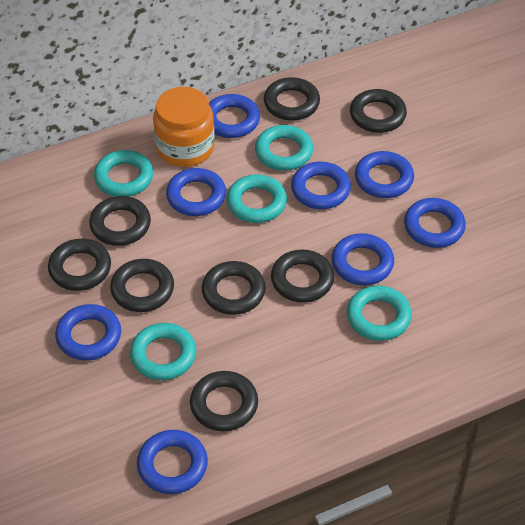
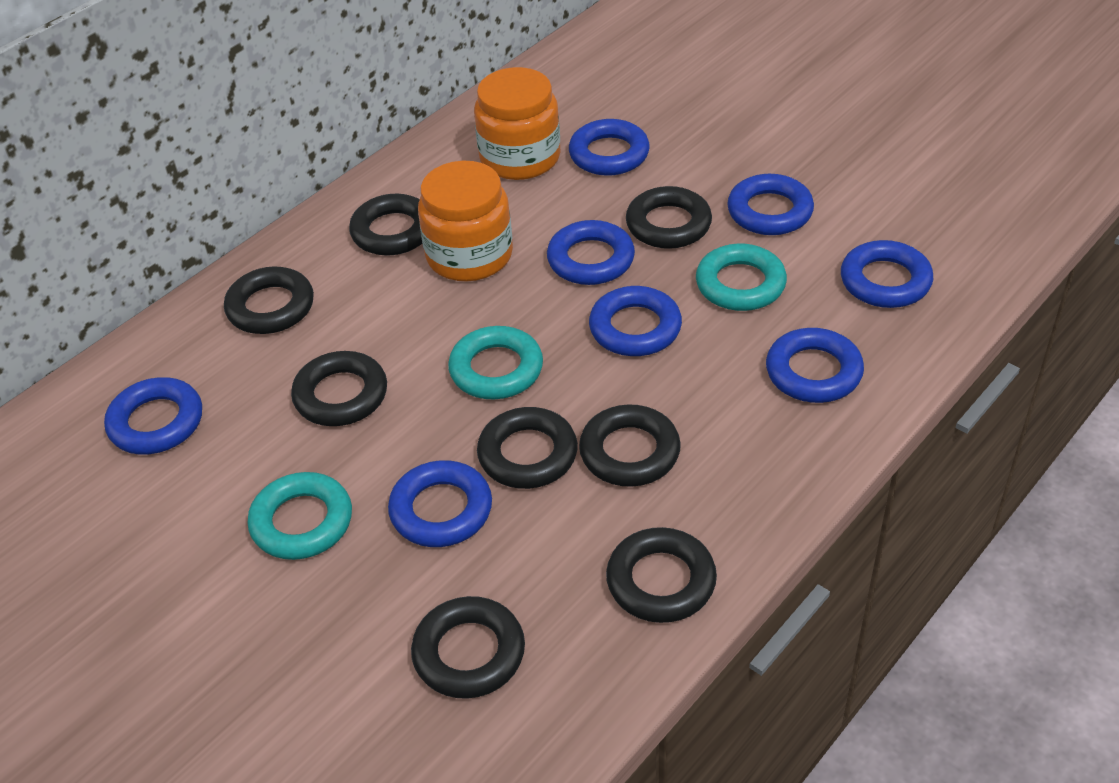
orange jar: [153,87,215,167] = 1 -> [418,161,513,281] [474,67,560,180] = 2
turquoise ring: [94,150,153,197] [130,323,196,380] [227,174,287,223] [255,125,313,171] [347,286,412,341] = 5 -> [247,472,352,560] [448,326,543,399] [696,243,787,311] = 3

